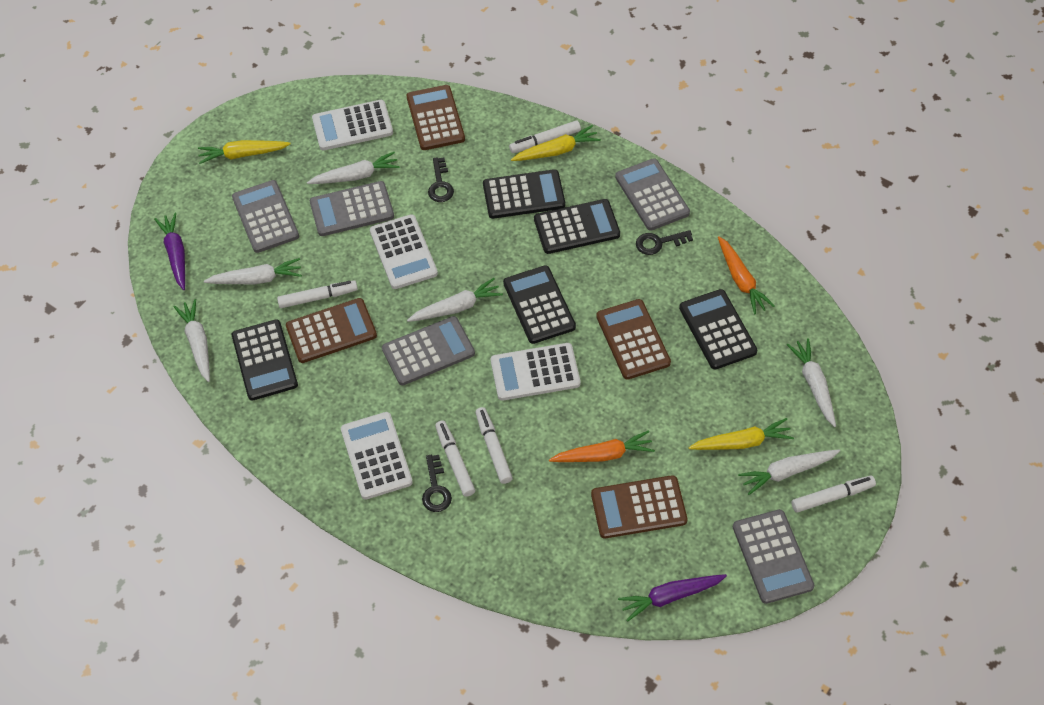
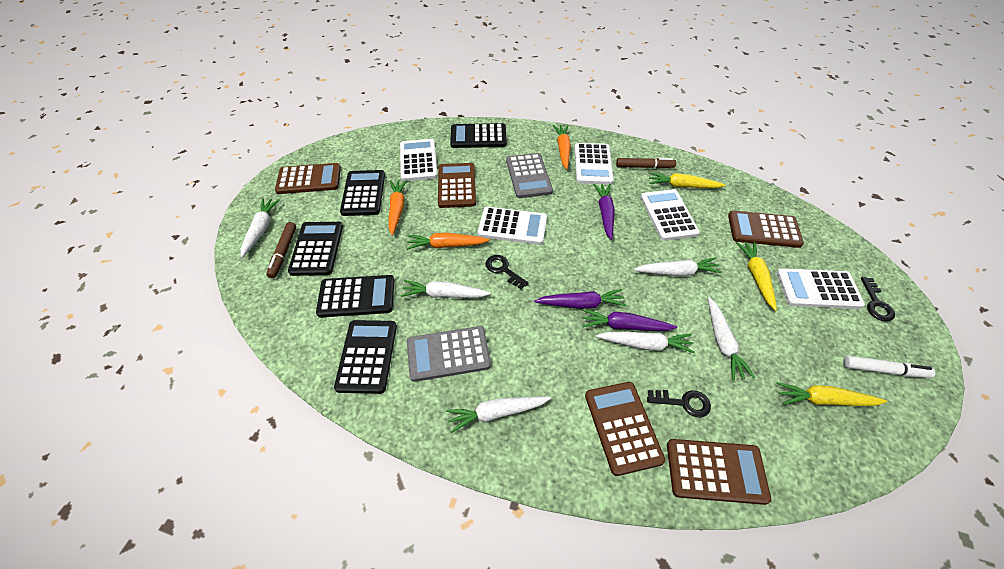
brown calculator: [286,298,377,363] [407,85,465,150] [591,475,687,539] [596,299,671,380] = 4 -> [275,163,341,194] [438,163,476,208] [585,382,665,476] [667,439,771,505] [728,211,804,248] = 5
brown marker: none = 0 -> [266,222,296,278] [616,158,676,169] = 2
grey calculator: [232,180,299,253] [310,181,394,236] [382,316,475,385] [615,158,690,230] [733,509,814,604] = 5 -> [407,326,491,382] [506,153,553,198] = 2
orange carrot: [549,430,655,462] [718,237,775,314] = 2 -> [389,180,407,235] [407,233,490,250] [553,125,571,170] = 3
purple carrot: [154,213,185,290] [618,574,727,622] = 2 -> [534,289,626,309] [582,309,677,331] [593,184,615,240] = 3
white calculator: [312,100,393,150] [341,412,413,500] [370,214,438,289] [491,343,581,401] = 4 -> [400,139,438,181] [478,207,547,245] [575,143,614,185] [640,189,700,241] [777,268,865,309] = 5
white marker: [277,280,358,308] [435,420,475,497] [475,407,513,484] [509,120,581,153] [791,476,876,513] = 5 -> [843,356,936,378] = 1

